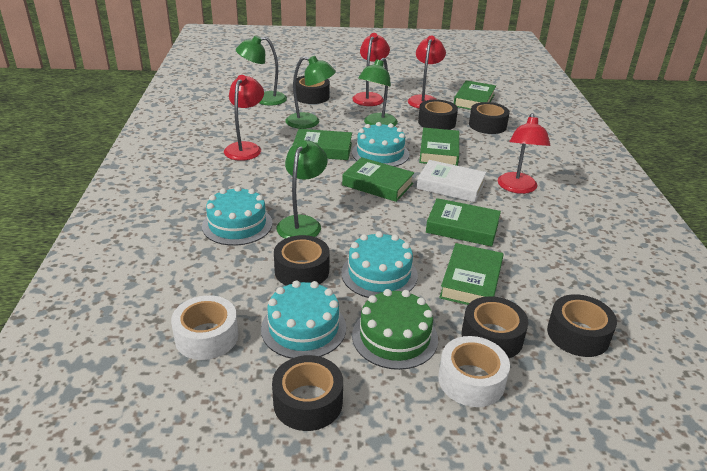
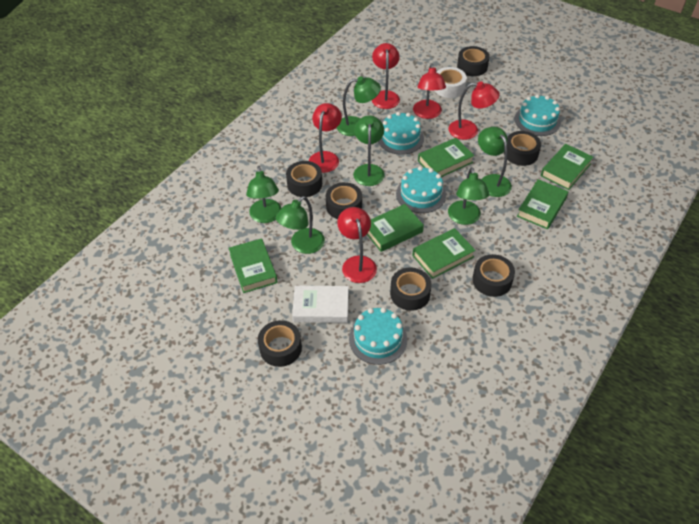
green cake: [352,289,438,370] = 1 -> none = 0
green lamp: [236,35,287,105] [276,140,328,239] [285,56,336,129] [358,58,398,126] = 4 -> [246,166,281,223] [276,196,325,254] [337,76,381,136] [353,115,385,186] [448,167,489,225] [478,127,512,197] = 6
red lamp: [224,75,264,161] [352,33,390,106] [408,36,446,108] [498,113,550,194] = 4 -> [309,103,342,173] [337,207,377,283] [372,43,400,109] [413,63,446,119] [449,81,500,140] = 5
white tape: [171,295,238,360] [438,336,510,407] = 2 -> [434,67,467,98] = 1

